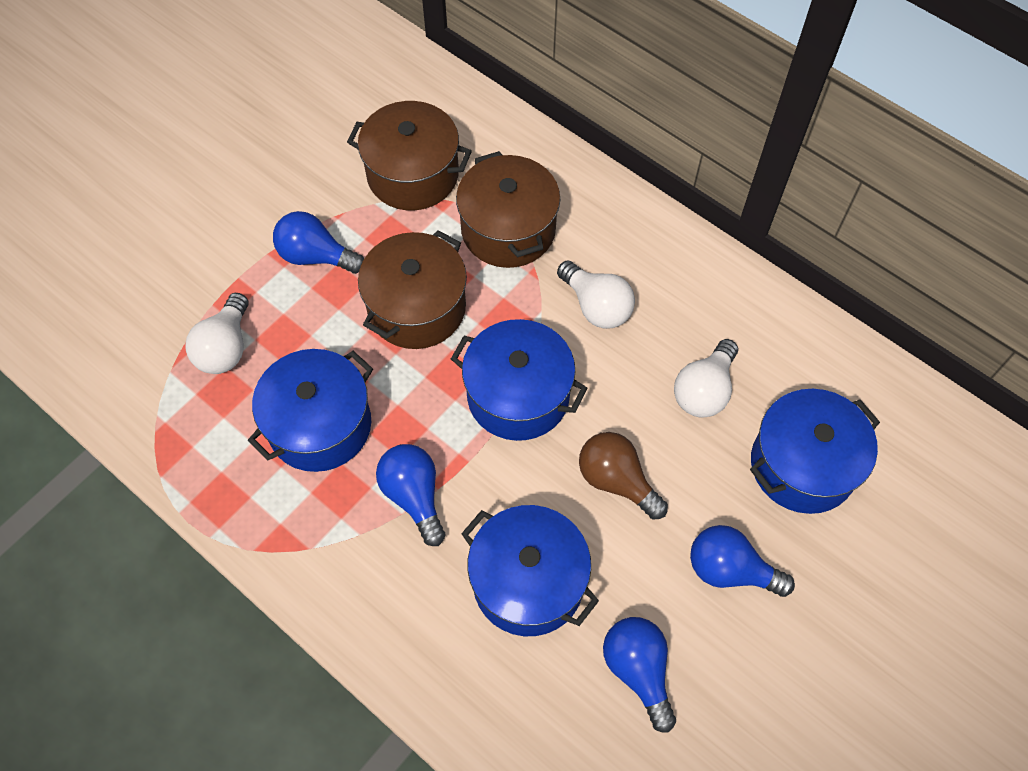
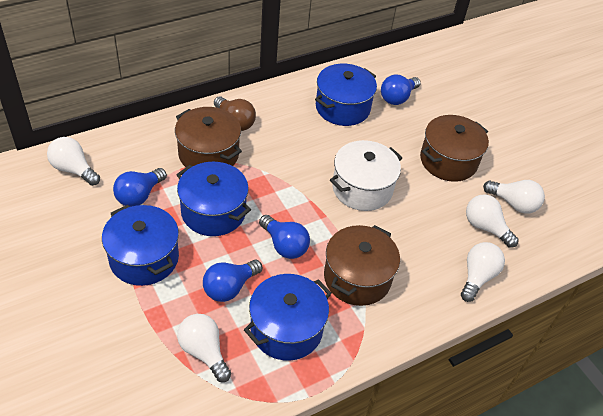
white light bulb: [185,293,248,374] [557,261,635,329] [674,339,738,418] = 3 -> [47,137,100,186] [177,314,231,382] [461,242,505,302] [466,194,519,248] [483,180,545,214] = 5
white pot: none = 0 -> [330,140,402,211] = 1

